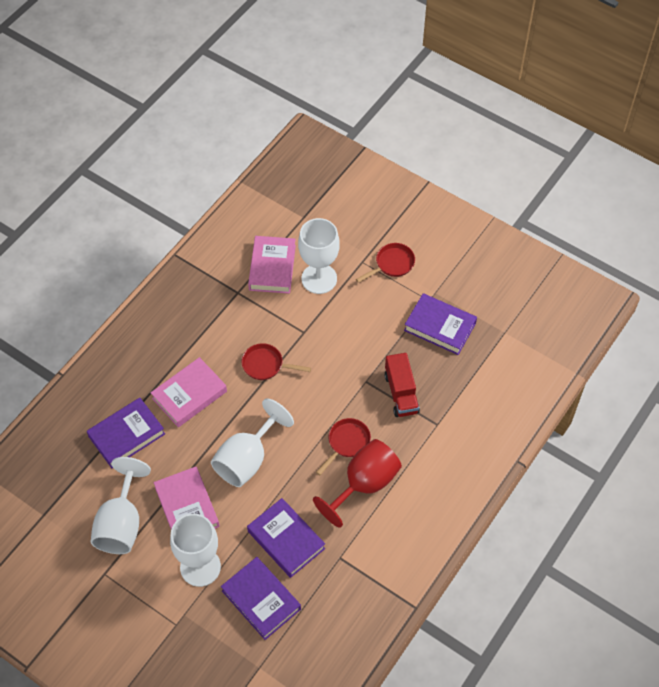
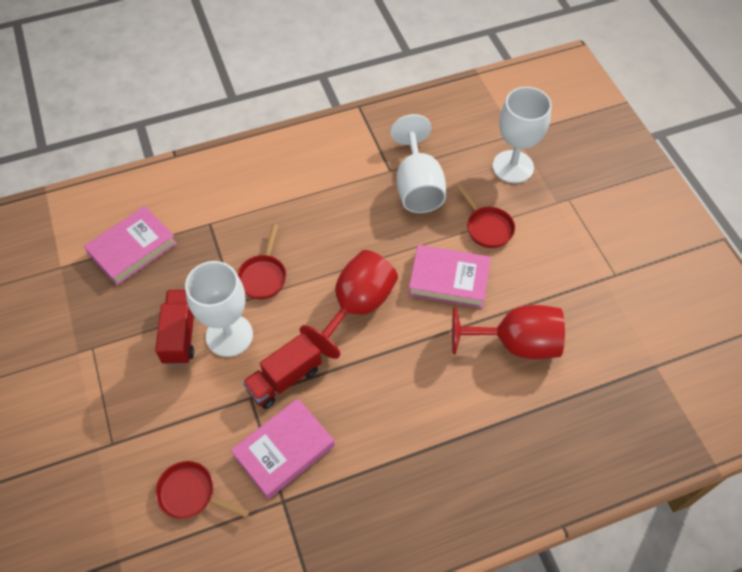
purple book: [87,398,165,468] [221,557,301,640] [247,498,325,578] [404,293,477,355] = 4 -> none = 0
red goblet: [313,439,402,528] = 1 -> [300,250,398,359] [452,305,565,359] = 2
red truck: [384,353,420,417] = 1 -> [155,290,194,365] [243,332,322,409] = 2
white goblet: [91,457,151,554] [170,514,221,587] [211,398,294,487] [298,218,340,294] = 4 -> [185,261,253,357] [390,114,446,213] [492,87,552,183] = 3

